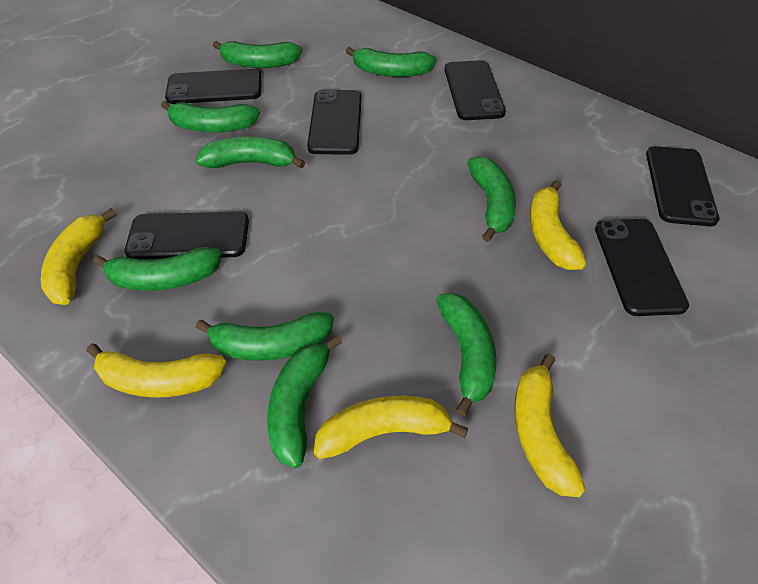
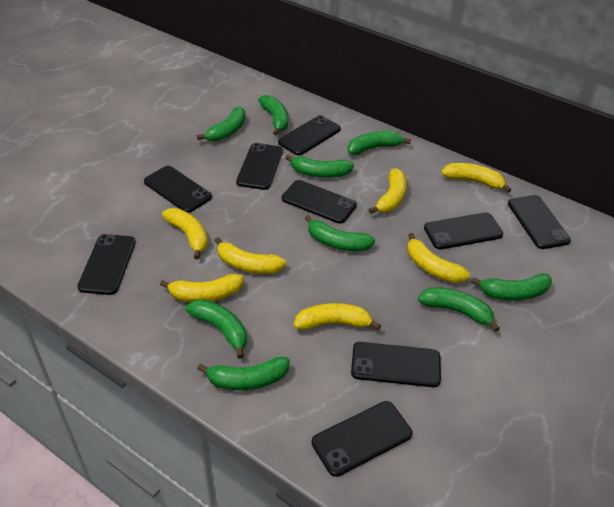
black phone: [124,212,249,260] [165,69,262,104] [307,89,362,155] [444,60,506,120] [595,219,689,316] [646,146,719,226] = 6 -> [77,234,136,295] [144,166,212,213] [236,143,283,190] [278,115,341,155] [282,180,357,224] [311,401,412,477] [351,342,441,387] [424,212,503,250] [508,195,571,249] = 9
yellow banana: [41,208,117,305] [87,343,226,398] [314,396,469,459] [514,354,585,497] [530,180,587,270] = 5 -> [160,274,244,302] [162,208,208,259] [214,237,286,274] [294,303,381,330] [369,169,407,214] [407,233,470,283] [441,163,511,193] = 7

